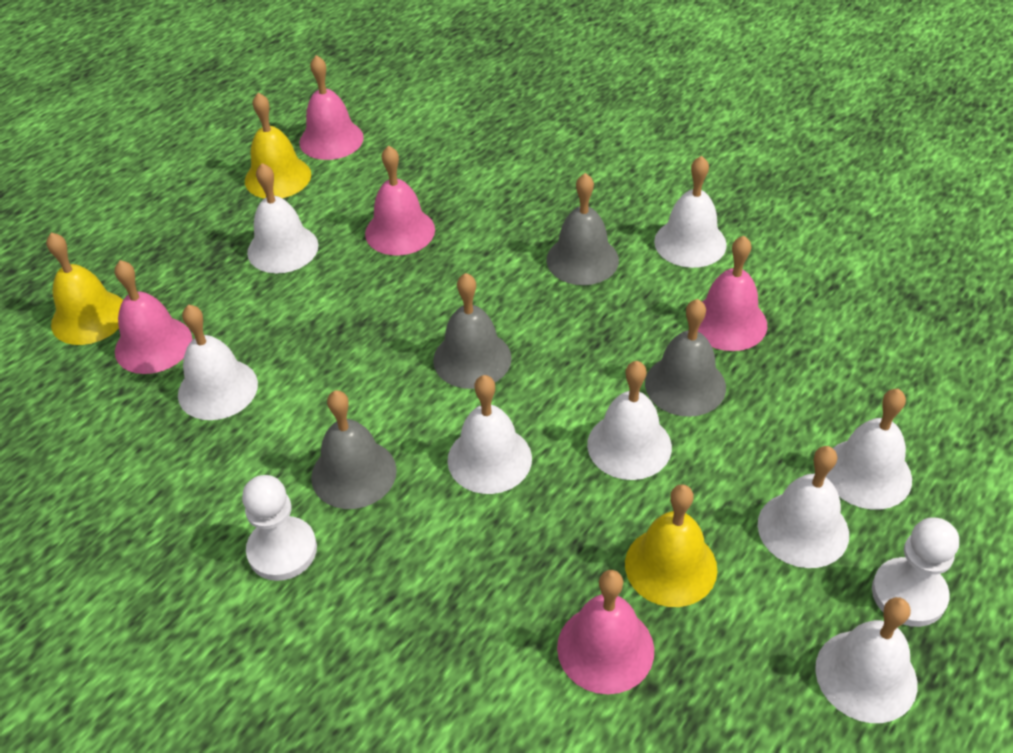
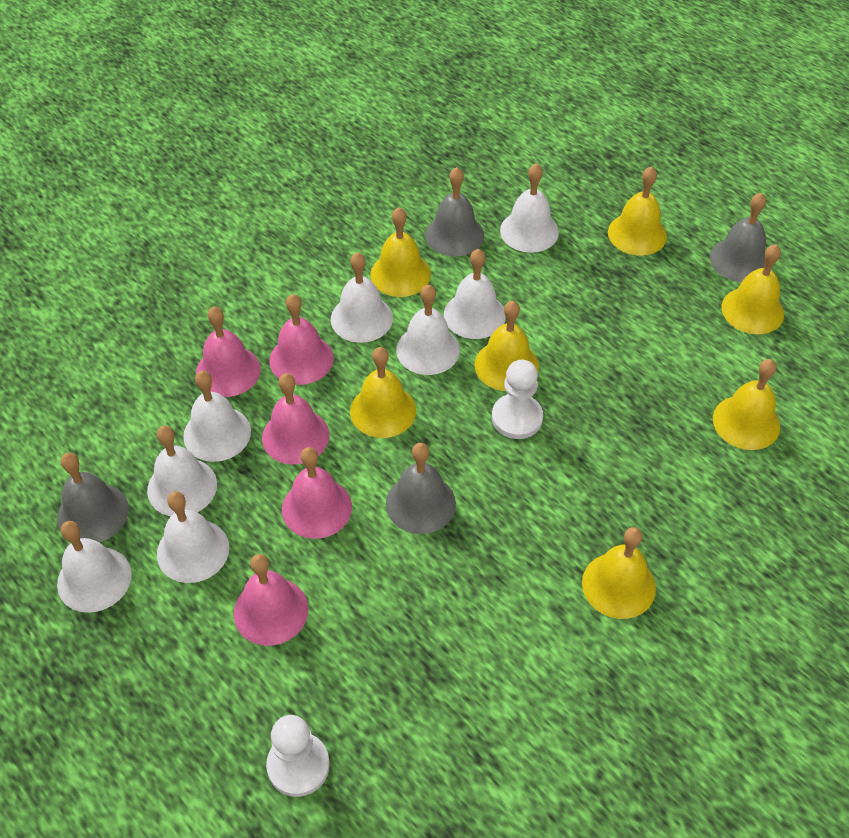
yellow bell: [46,232,123,345] [245,93,311,198] [625,485,718,607] = 3 -> [350,347,416,438] [370,207,431,297] [474,301,539,391] [582,527,656,619] [608,166,667,256] [713,359,780,450] [722,244,784,334] = 7

